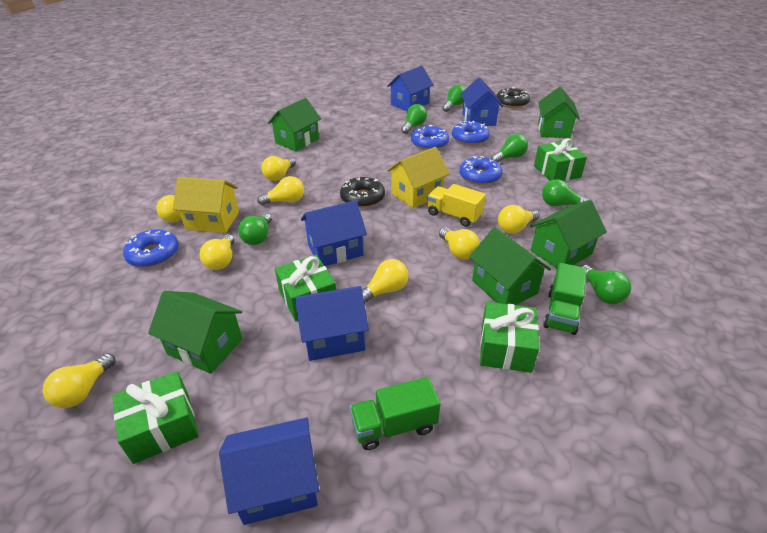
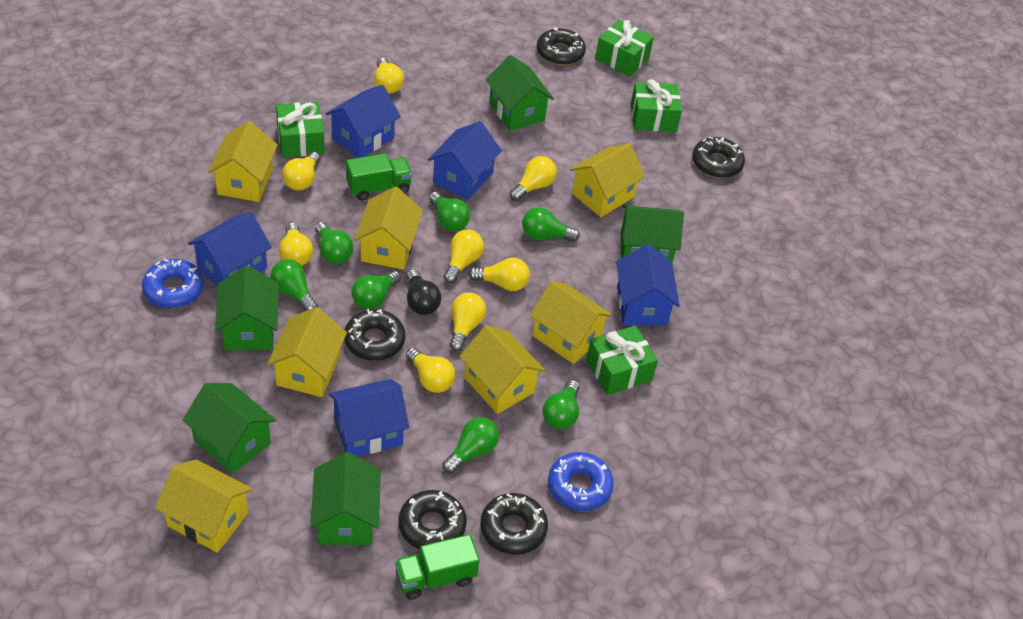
black donut: [340,177,385,208] [496,87,530,108] = 2 -> [344,309,405,361] [398,490,467,549] [480,493,548,555] [537,27,586,65] [692,137,745,178] = 5
black light bulb: none = 0 -> [406,269,441,315] = 1
blue donut: [123,229,179,268] [411,125,449,150] [452,121,490,145] [459,156,502,185] = 4 -> [142,259,204,308] [548,452,614,511] = 2
green light bulb: [238,213,272,245] [401,104,427,134] [442,85,465,112] [491,134,528,162] [542,180,590,206] [581,265,632,304] = 6 -> [270,259,318,311] [315,222,353,264] [352,270,401,310] [429,191,470,231] [442,417,499,473] [522,207,580,241] [543,380,579,429] = 7
yellow house: [173,177,239,233] [387,147,450,208] = 2 -> [155,459,253,553] [208,121,278,202] [267,307,347,397] [354,187,423,270] [459,325,545,414] [530,281,612,364] [570,143,645,217] = 7
yellow truck: [427,184,486,227] = 1 -> none = 0

